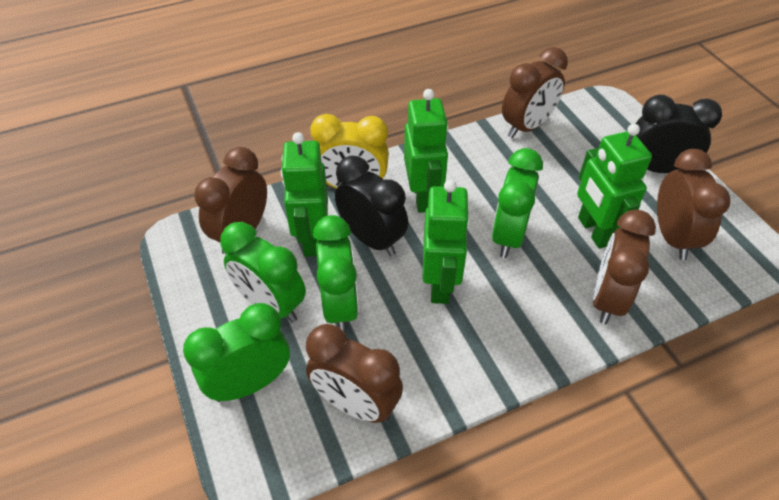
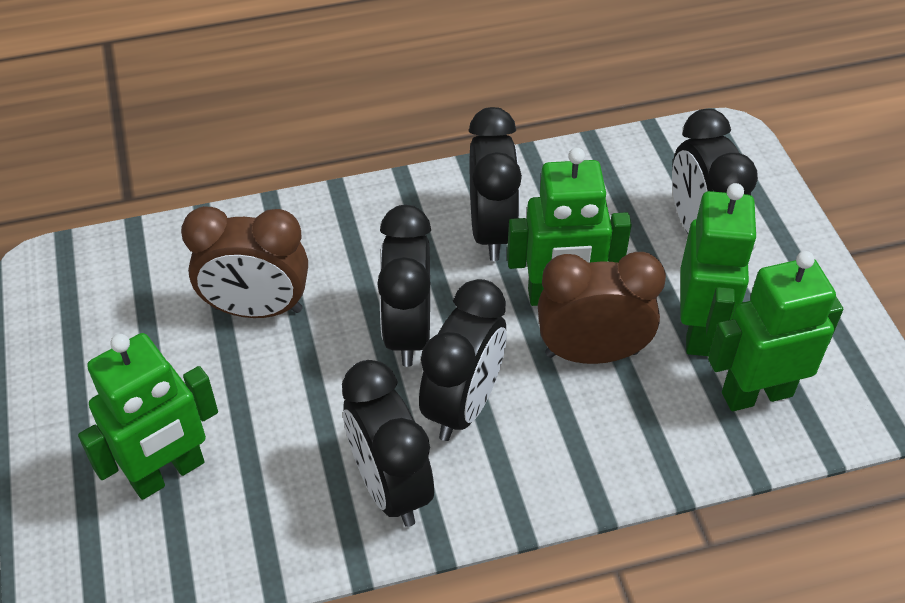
black clock: [335,156,408,256] [636,95,722,173] = 2 -> [342,360,434,527] [377,205,431,367] [419,279,507,441] [469,107,522,261] [672,109,758,234] = 5
brown clock: [194,147,267,254] [306,324,403,423] [502,47,568,138] [592,209,656,324] [657,149,731,260] = 5 -> [181,206,308,318] [538,252,666,364] = 2
green clock: [183,303,290,402] [220,222,306,323] [313,215,359,333] [491,148,543,258] = 4 -> none = 0
yellow clock: [310,114,389,189] = 1 -> none = 0

